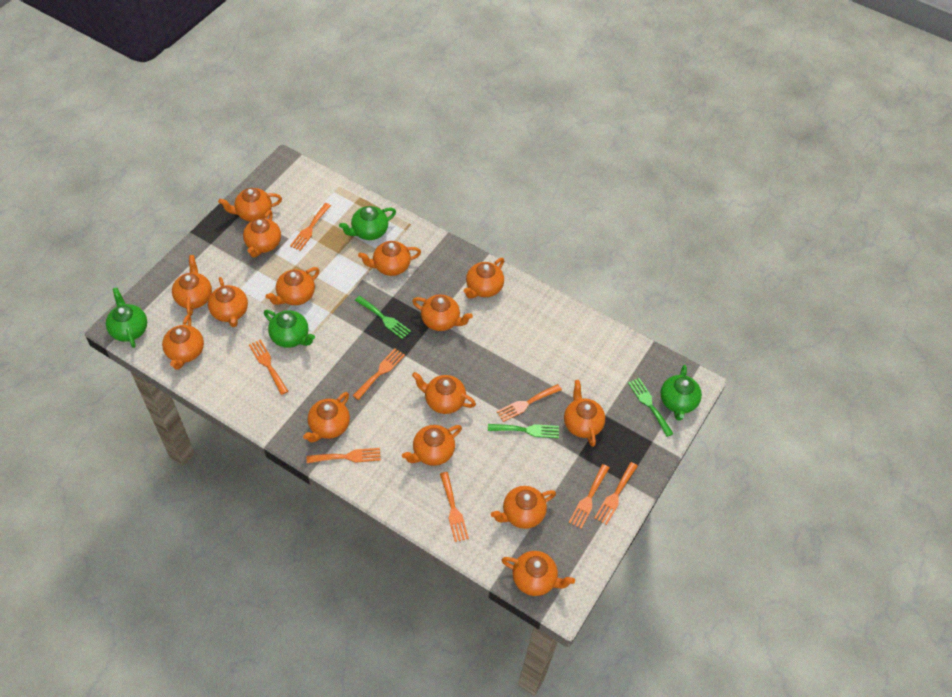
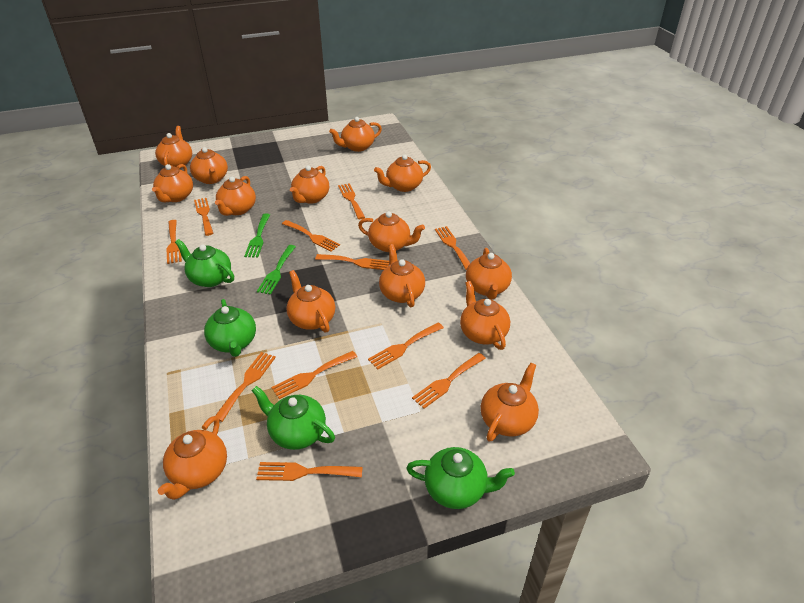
green fork: [355,296,411,339] [488,424,559,438] [628,378,674,437] = 3 -> [244,214,270,258] [257,245,296,295] = 2
orange fork: [249,339,288,395] [290,203,331,251] [307,448,381,463] [353,348,405,400] [440,472,469,542] [497,384,562,422] [569,464,609,529] [594,462,638,525] = 8 -> [167,220,182,264] [194,198,213,236] [215,352,276,422] [256,462,363,481] [271,351,357,399] [282,220,340,252] [315,254,389,270] [338,183,365,219] [368,323,444,369] [412,353,486,409] [435,226,470,270] = 11
orange teapot: [162,315,204,370] [172,255,212,316] [208,277,248,327] [218,188,282,222] [243,210,281,258] [265,267,320,305] [303,392,350,443] [358,241,421,276] [402,425,462,466] [412,294,473,331] [412,372,476,414] [464,258,504,298] [491,486,556,529] [502,551,575,596] [564,380,605,447] = 15 -> [152,164,193,202] [155,126,192,167] [158,416,227,500] [190,147,228,184] [215,176,256,216] [286,270,335,333] [290,165,329,204] [329,117,382,152] [358,211,425,252] [374,154,431,192] [379,244,425,307] [460,281,510,350] [466,248,512,299] [481,363,539,442] = 14

